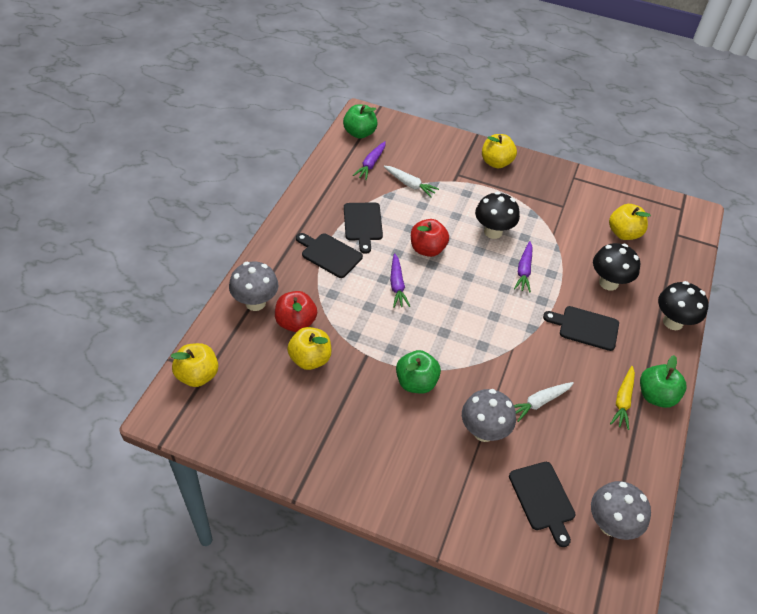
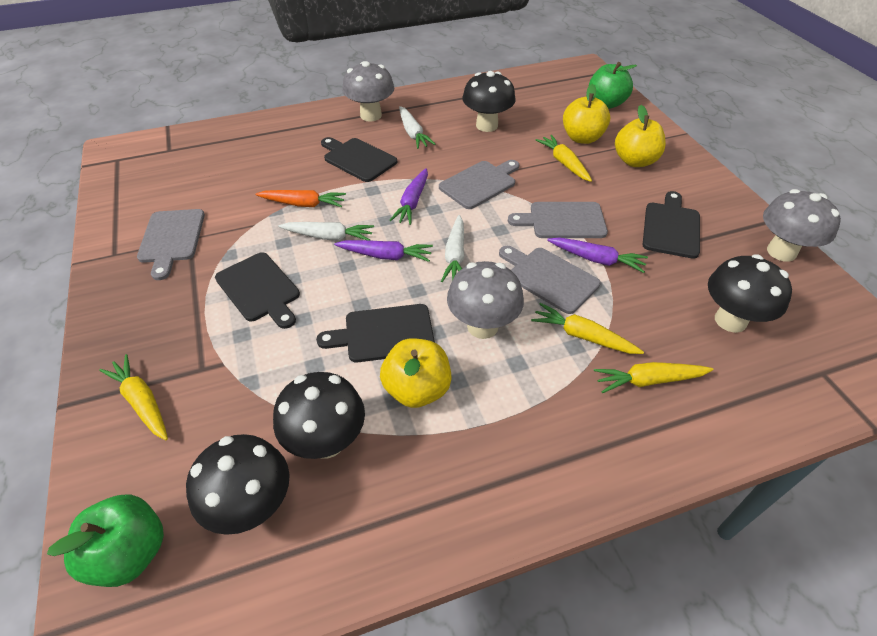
black mushroom: [475,192,520,239] [593,243,640,291] [658,281,708,330] = 3 -> [186,434,290,535] [273,372,365,459] [462,71,515,132] [708,254,792,333] = 4
green apple: [343,104,378,139] [396,350,441,393] [640,355,686,408] = 3 -> [47,494,164,587] [588,62,637,109] = 2
grey cutting board: none = 0 -> [137,209,205,280] [439,160,520,209] [499,246,600,314] [508,202,608,238] = 4
orange carrot: none = 0 -> [256,190,346,207] = 1
red apple: [275,291,317,332] [411,219,449,257] = 2 -> none = 0
white carrot: [384,166,439,197] [514,382,574,422] = 2 -> [278,222,374,241] [399,106,436,149] [441,215,464,282] = 3
yellow apple: [171,343,218,387] [287,327,331,370] [482,134,517,168] [609,204,651,240] = 4 -> [380,338,452,408] [563,84,610,144] [615,105,666,167] = 3
yellow carrot: [610,366,635,430] = 1 -> [99,354,168,440] [531,303,644,354] [536,135,592,182] [594,362,713,393] = 4

